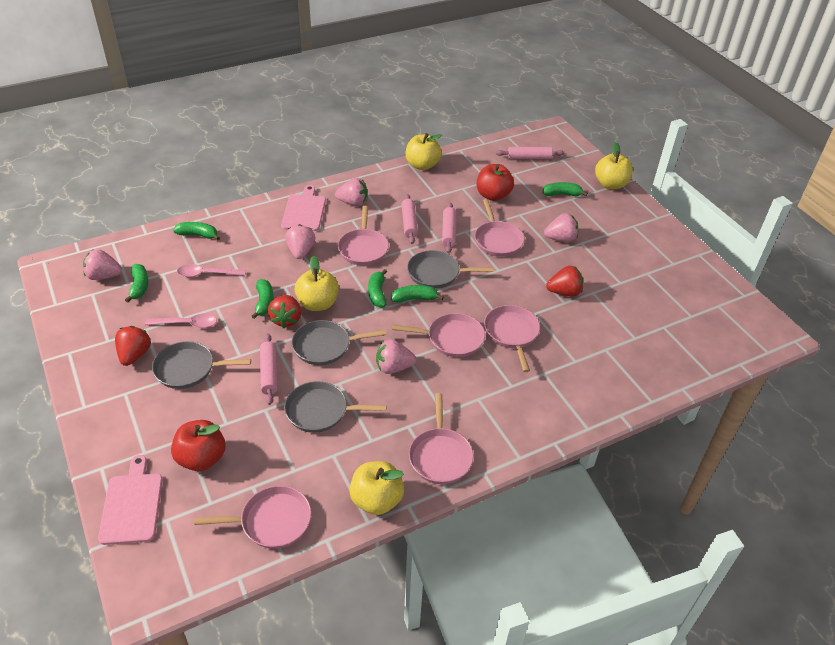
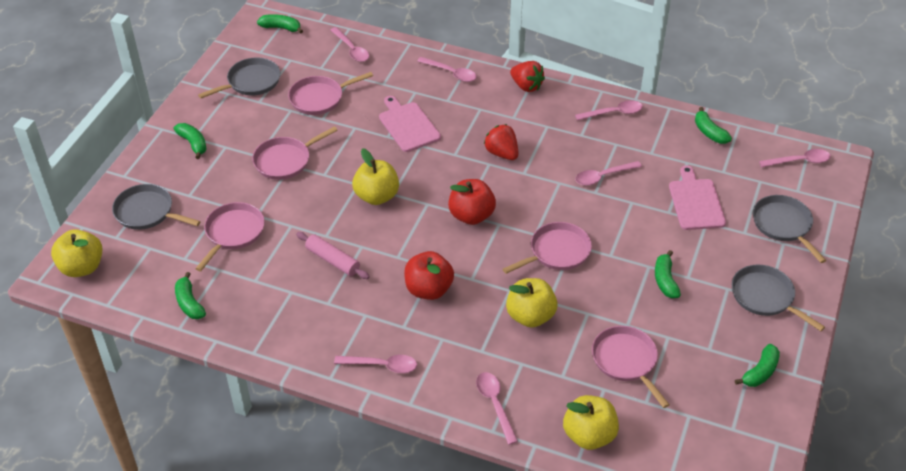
pink pan: [194,485,311,549] [338,206,389,265] [392,313,485,357] [409,393,473,484] [475,199,525,257] [484,305,540,372] = 6 -> [195,202,265,271] [252,126,338,180] [288,72,373,115] [503,222,592,274] [592,326,670,408] = 5
pink rolling pin: [260,333,278,405] [402,194,418,244] [442,202,456,253] [496,147,564,159] = 4 -> [296,232,370,279] = 1
pink spoon: [145,314,217,328] [177,264,246,277] = 2 -> [330,27,369,62] [334,355,417,373] [417,57,477,82] [476,372,518,445] [575,100,643,120] [575,161,642,186] [759,149,831,167] = 7
pink strawberry: [83,249,122,280] [285,224,315,259] [335,178,368,206] [376,339,416,374] [544,213,578,242] = 5 -> none = 0
red strawberry: [115,326,151,366] [268,295,301,328] [546,266,583,296] = 3 -> [484,124,518,160] [510,61,545,92] = 2

